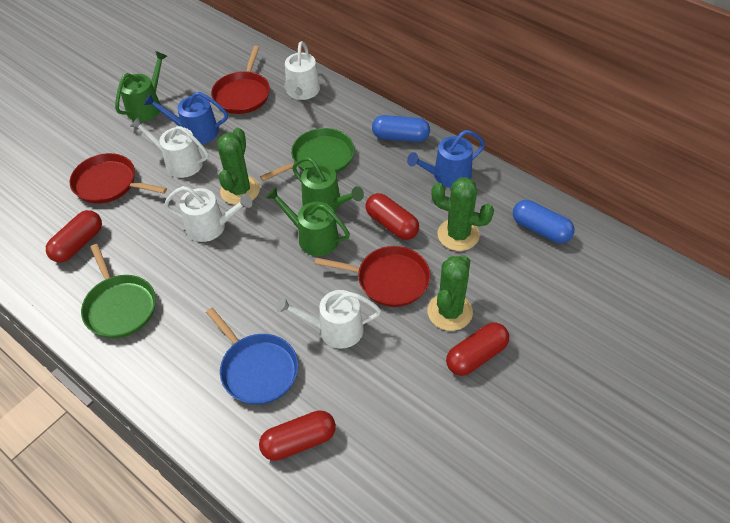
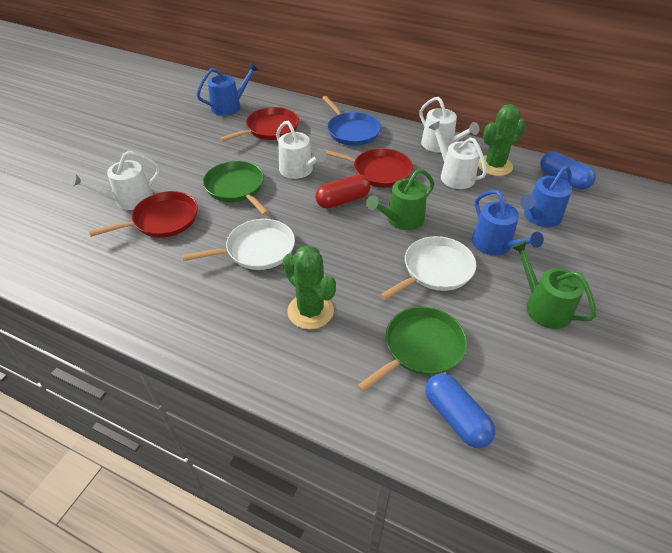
blue watering can: [144,92,228,144] [407,130,485,188] = 2 -> [197,63,259,116] [472,190,544,255] [520,166,572,227] = 3
green cactus: [217,128,260,205] [427,255,473,331] [431,177,494,251] = 3 -> [283,245,336,329] [478,104,526,176] = 2
green watering can: [115,51,167,122] [266,187,350,256] [292,157,364,212] = 3 -> [366,169,434,230] [511,240,596,329] = 2
red capsule: [46,210,102,262] [259,410,336,461] [366,193,419,240] [446,322,509,376] = 4 -> [315,174,370,209] = 1
white pan: none = 0 -> [182,219,295,270] [380,236,476,300] = 2

